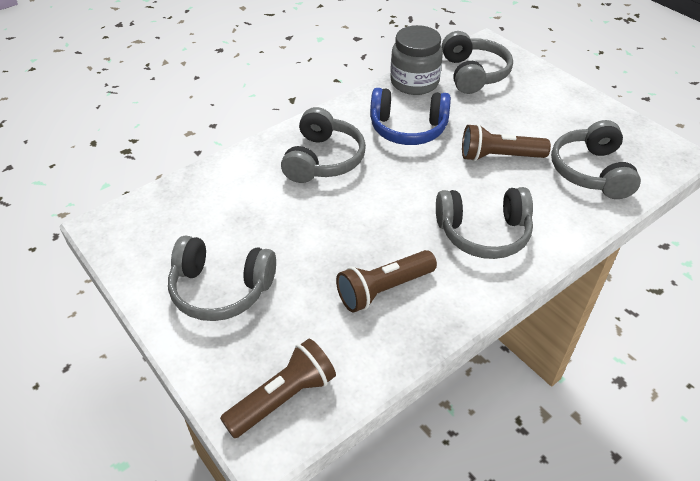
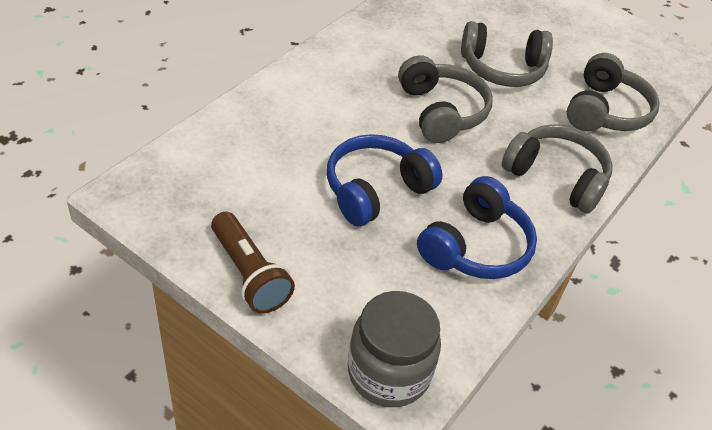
blue headphones: [370,88,451,145] = 1 -> [327,134,442,226] [417,176,537,279] = 2
brown flashlight: [220,339,336,438] [336,250,437,313] [462,124,551,161] = 3 -> [211,212,295,314] = 1
grey headphones: [168,235,276,321] [281,107,366,183] [436,187,533,259] [442,31,513,94] [551,120,641,199] = 5 -> [398,55,493,143] [461,21,553,87] [502,124,612,214] [567,53,660,131] = 4

